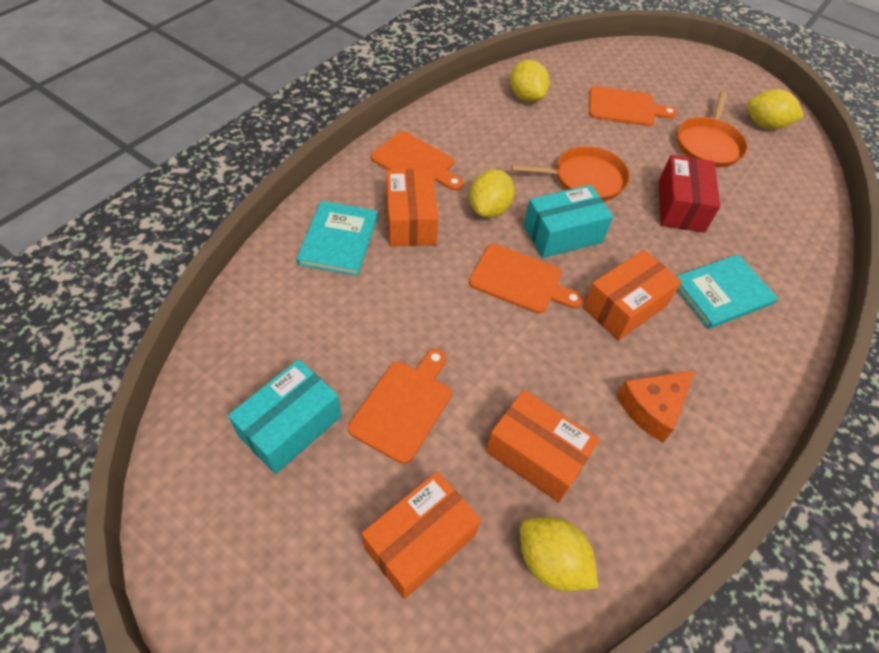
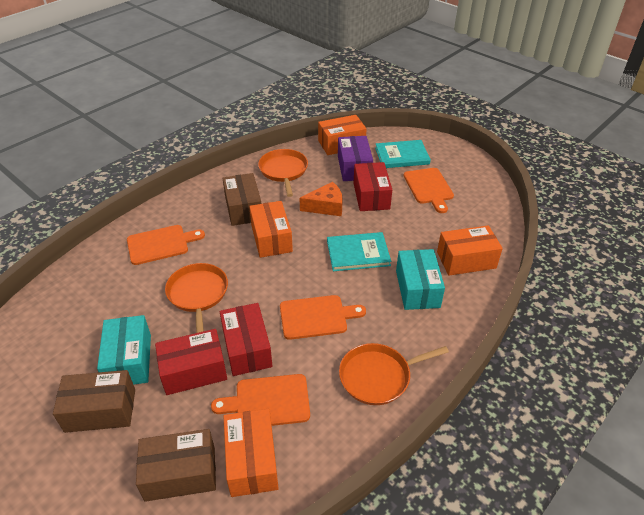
brown box: none = 0 -> [53,370,135,433] [136,429,216,502] [222,173,261,226] = 3
orange pan: [511,146,630,201] [677,91,747,167] = 2 -> [165,263,228,333] [258,149,308,197] [339,343,449,405] = 3
purple box: none = 0 -> [338,136,373,181] = 1
red box: [658,155,720,233] = 1 -> [155,329,227,395] [220,303,272,376] [353,162,392,211] = 3
yellow lemon: [469,169,515,218] [510,60,550,102] [520,517,598,591] [747,89,804,130] = 4 -> none = 0

